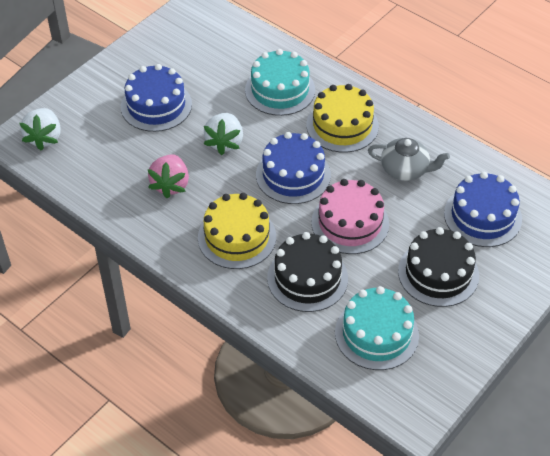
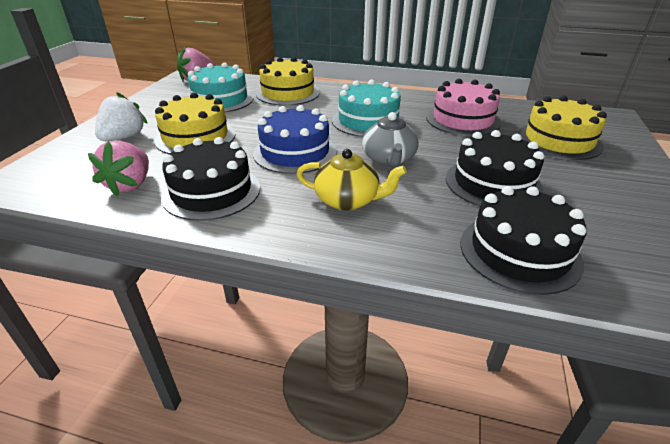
black cake: [267,232,348,312] [398,227,479,307] = 2 -> [161,137,260,221] [446,130,544,206] [460,186,587,295] = 3
blue cake: [121,64,192,132] [256,132,331,204] [444,172,522,247] = 3 -> [253,105,337,174] = 1
pink strawberry: [147,154,189,199] = 1 -> [88,140,149,197] [177,47,216,82] = 2
white strawberry: [19,108,61,151] [204,113,243,155] = 2 -> [95,92,148,141] = 1
yellow cake: [198,193,276,269] [306,84,379,153] = 2 -> [154,93,236,154] [256,57,320,106] [517,96,607,160] = 3
yellow teapot: none = 0 -> [297,149,407,211] = 1

